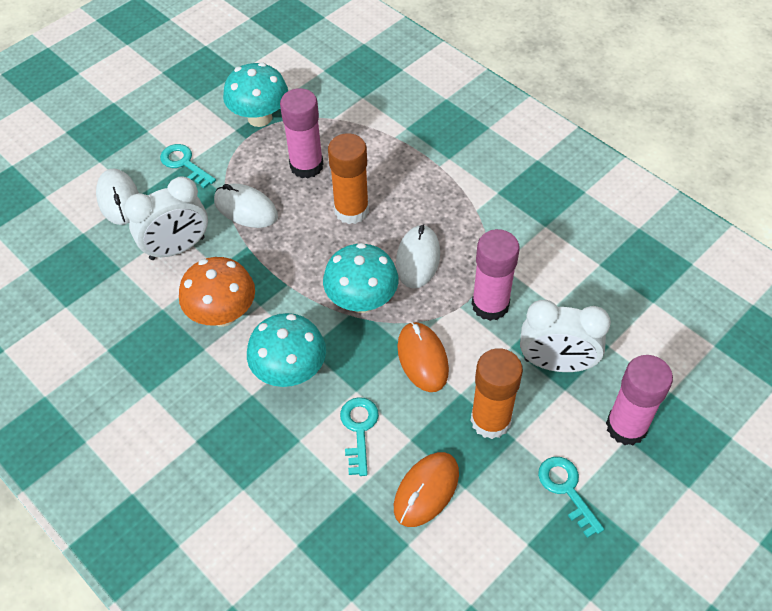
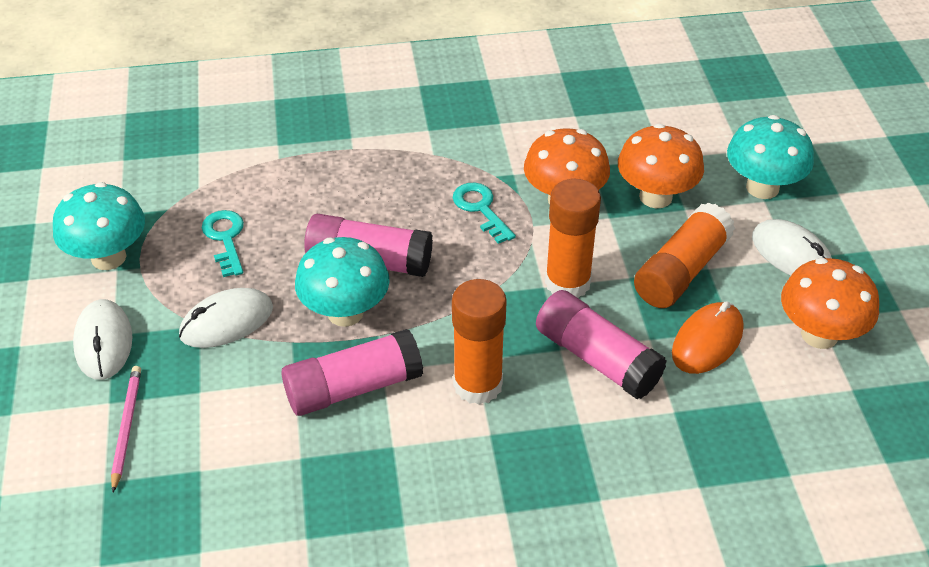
orange glue stick: [328,133,369,224] [470,348,523,439] = 2 -> [452,279,507,405] [545,179,601,298] [634,202,735,308] = 3
orange mouse: [394,452,459,527] [397,322,449,392] = 2 -> [672,301,743,374] = 1
orange mushroom: [179,257,255,327] = 1 -> [524,128,610,205] [618,124,704,208] [781,258,879,349] = 3
pink pencil: none = 0 -> [111,366,141,492] = 1
turquoise key: [160,144,216,189] [340,397,379,476] [538,457,604,538] = 3 -> [202,210,244,277] [453,183,516,244] = 2
white clock: [124,176,208,260] [520,300,611,372] = 2 -> none = 0

